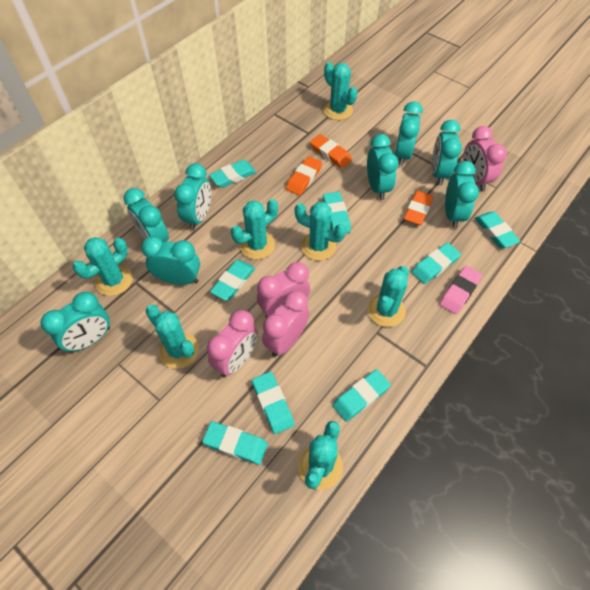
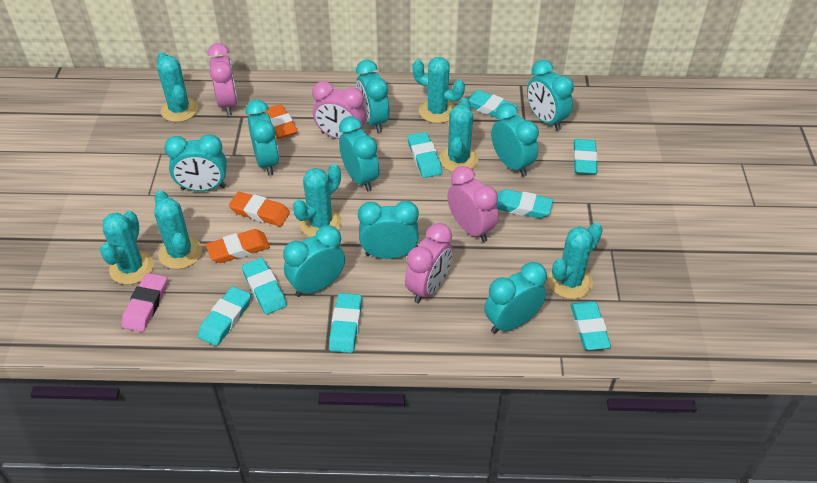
turquoise clock: [41,292,110,352] [124,188,169,242] [141,236,200,285] [174,163,211,230] [367,134,399,200] [394,102,423,166] [432,120,462,185] [445,161,479,229] = 8 -> [164,134,227,191] [245,100,279,176] [283,225,345,297] [339,116,379,192] [356,60,390,133] [358,201,419,259] [484,262,547,334] [491,103,539,176] [527,60,574,131] = 9

